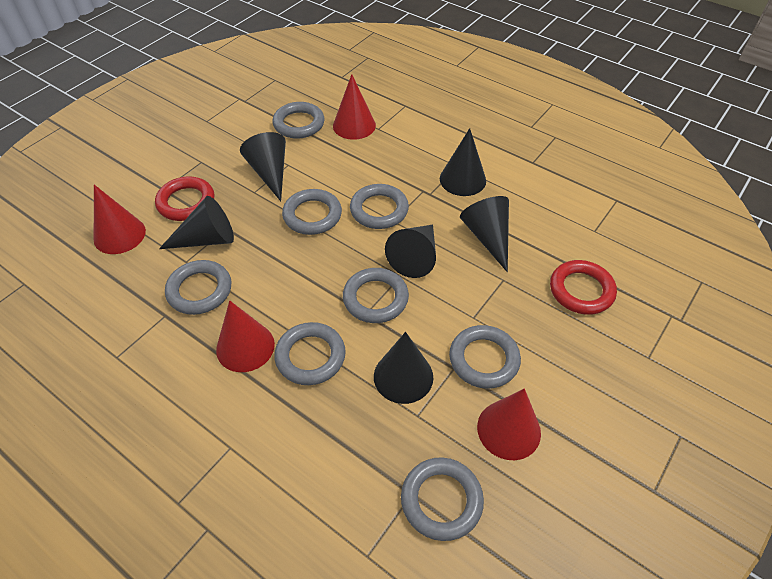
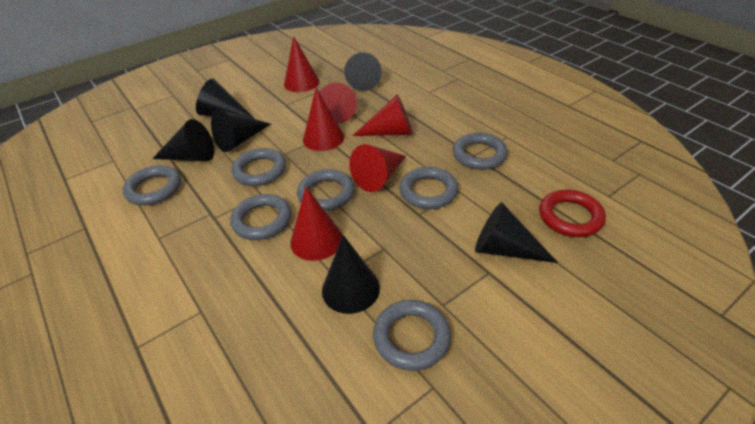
grey ring: [165,260,231,315] [273,102,325,139] [274,322,346,385] [282,189,342,235] [343,268,409,323] [350,184,409,229] [401,457,484,541] [449,325,521,389] = 8 -> [123,165,181,206] [230,194,292,240] [232,148,286,186] [297,169,355,211] [373,300,451,371] [400,167,458,209] [453,133,508,170] = 7
red cone: [94,185,146,254] [216,300,275,372] [333,74,376,140] [477,389,541,460] = 4 -> [284,36,320,92] [290,187,343,261] [303,88,345,151] [319,83,357,124] [350,144,406,192] [352,95,413,136] = 6
red ring: [155,176,214,221] [550,260,617,315] = 2 -> [539,190,606,237] = 1

